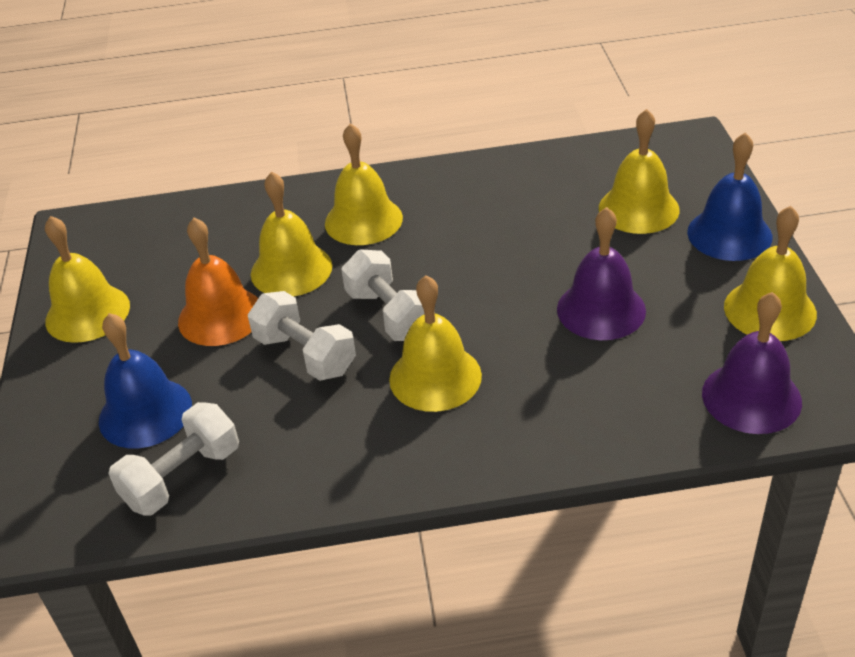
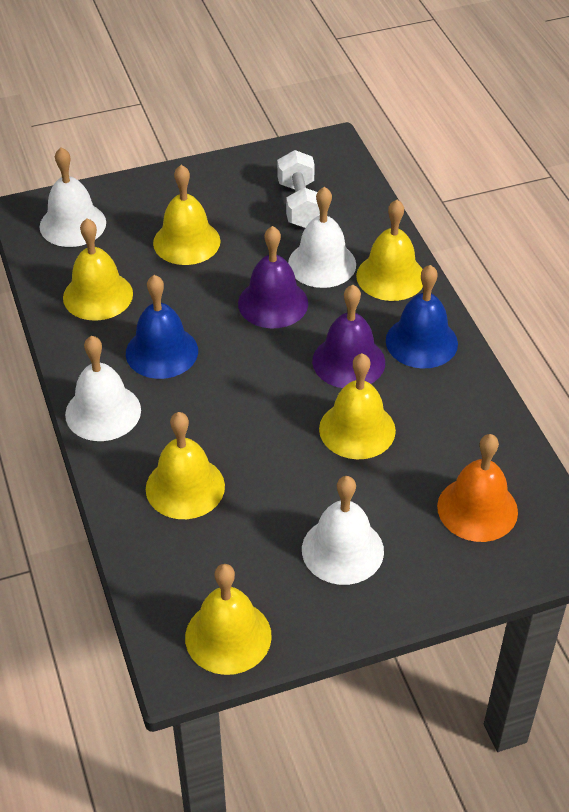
white bell: none = 0 -> [40,147,106,247] [65,336,141,441] [288,187,356,288] [302,476,384,585] = 4
white dumbbell: [108,402,239,515] [248,291,356,381] [341,249,435,341] = 3 -> [277,150,320,228] = 1

